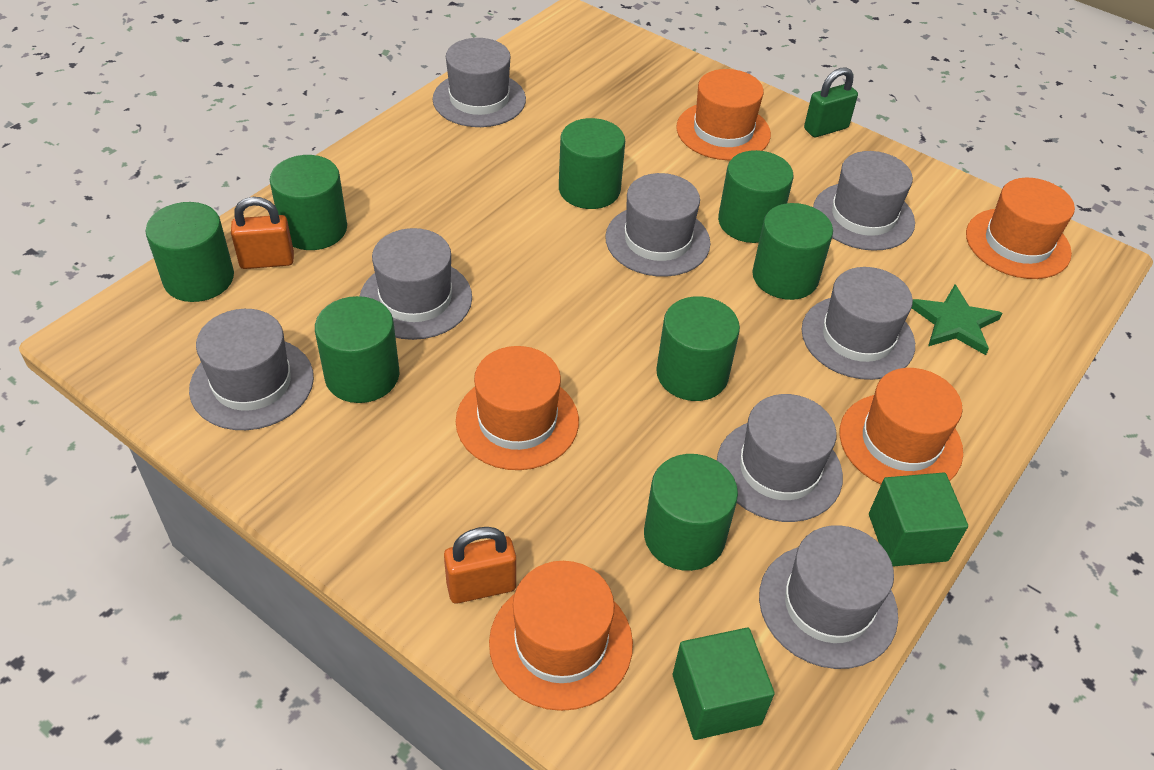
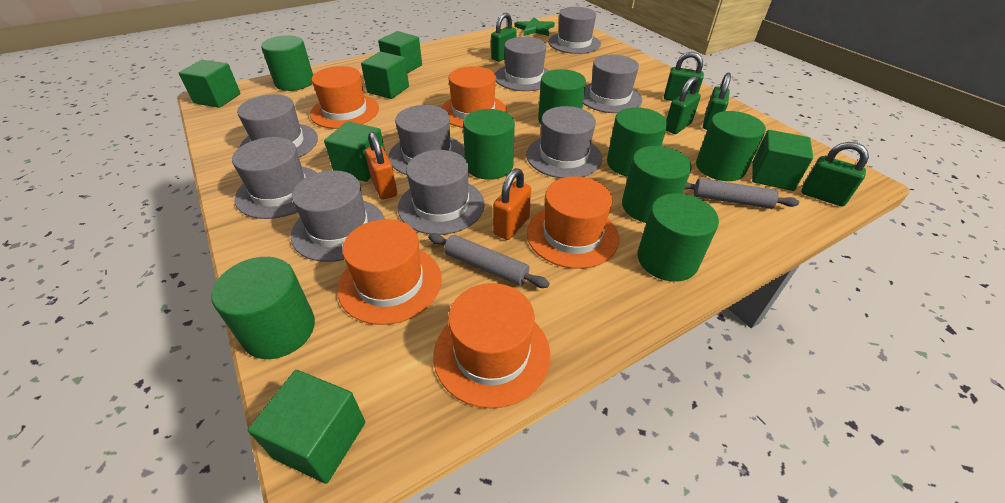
green cube: [673,628,775,740] [869,472,968,567] = 2 -> [178,60,241,108] [248,370,365,484] [324,121,385,182] [361,52,409,99] [378,31,422,73] [752,130,813,191] = 6
green padlock: [804,67,858,137] = 1 -> [491,13,517,62] [664,52,704,101] [666,76,701,134] [703,73,731,130] [801,142,869,206] = 5
grey hat: [189,309,314,430] [360,228,472,340] [433,38,526,127] [605,173,711,277] [717,394,843,522] [759,525,898,669] [802,267,915,380] [813,151,915,251] = 8 -> [232,137,317,219] [237,94,318,158] [291,171,385,262] [389,105,465,175] [398,150,485,235] [495,37,549,91] [526,106,602,178] [548,7,601,54] [583,54,642,113] = 9
grey rolling pin: none = 0 -> [428,233,550,288] [685,178,799,209] = 2

